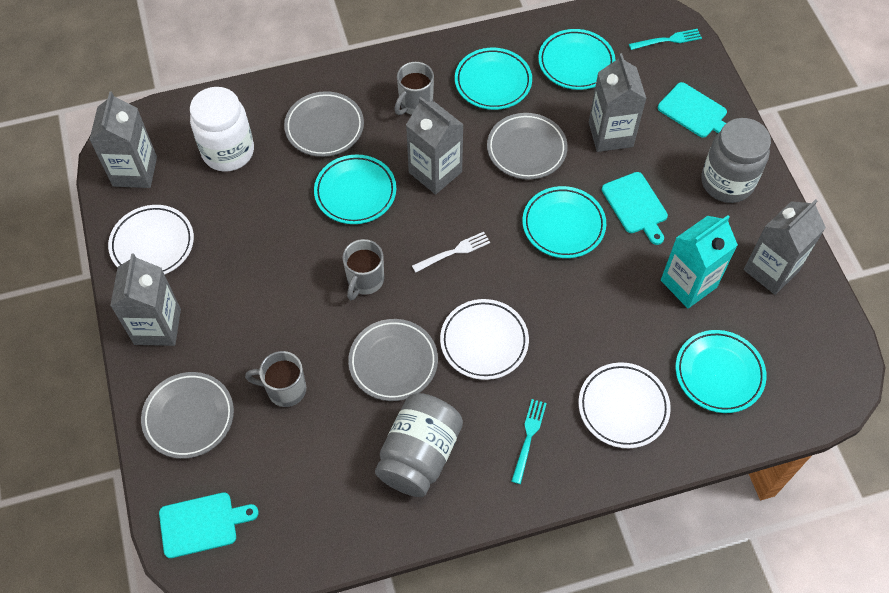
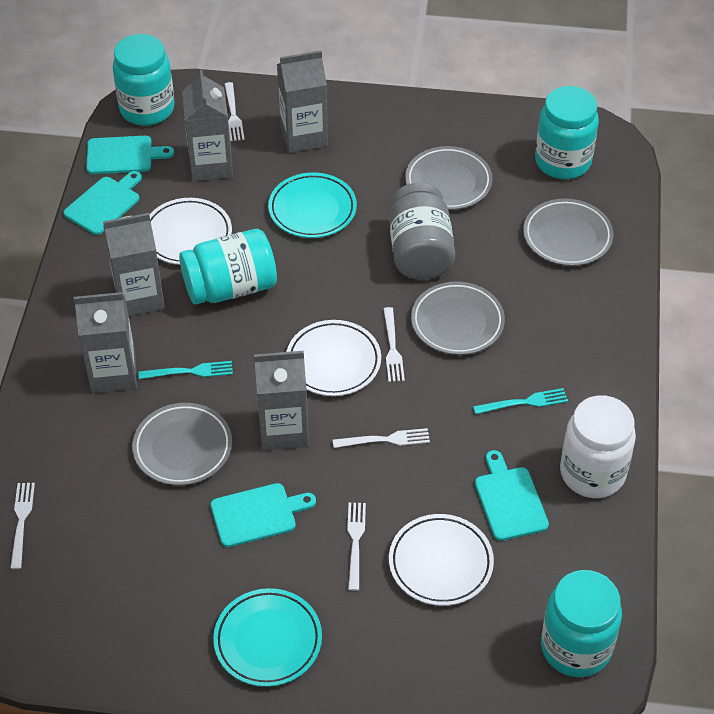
grey jar: [375,393,463,497] [701,118,771,203] = 2 -> [389,182,455,280] = 1
grey mug: [245,351,306,407] [343,239,384,300] [394,62,434,115] = 3 -> none = 0
turquoise carton: [661,215,738,308] = 1 -> none = 0
turquoise cutting board: [159,492,259,558] [602,172,668,245] [658,82,727,138] = 3 -> [63,171,142,235] [86,136,174,174] [211,483,316,547] [475,450,549,541] = 4
turquoise jar: none = 0 -> [113,34,174,126] [179,229,277,305] [535,86,599,179] [541,570,622,677] = 4
turquoise plate: [314,155,396,224] [455,48,532,110] [522,186,606,258] [538,29,616,90] [675,330,767,413] = 5 -> [213,588,322,687] [268,172,357,238] = 2
white fork: [412,232,490,273] = 1 -> [10,483,35,569] [225,82,245,141] [333,428,430,448] [347,503,366,591] [384,307,405,382] = 5

